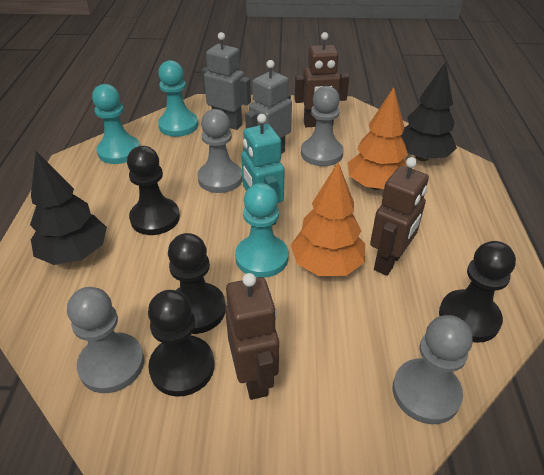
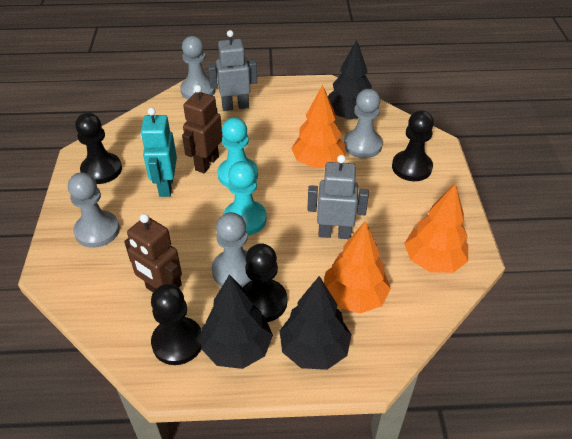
black tree: [30,151,107,265] [401,62,457,161] = 2 -> [201,274,273,369] [279,276,352,370] [328,40,372,120] = 3
brown robot: [225,273,279,400] [294,32,349,127] [370,157,429,276] = 3 -> [124,214,182,292] [182,85,223,173] = 2
orange tree: [291,162,365,276] [348,87,408,190] = 2 -> [291,84,346,168] [324,221,391,313] [404,183,468,273] = 3
turquoise pawn: [92,84,140,164] [158,60,198,137] [235,183,288,278] = 3 -> [217,117,258,188] [223,161,267,235] = 2

